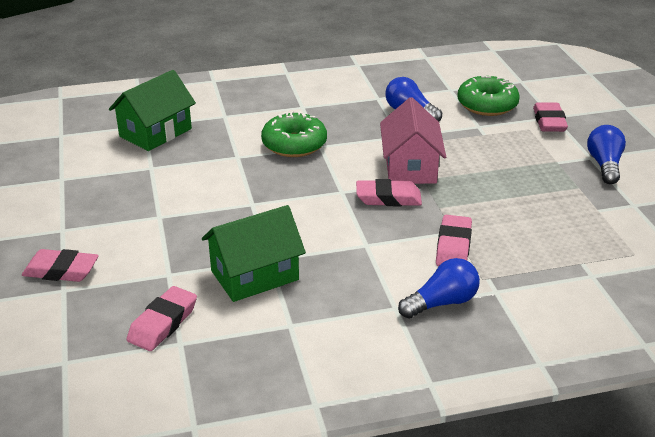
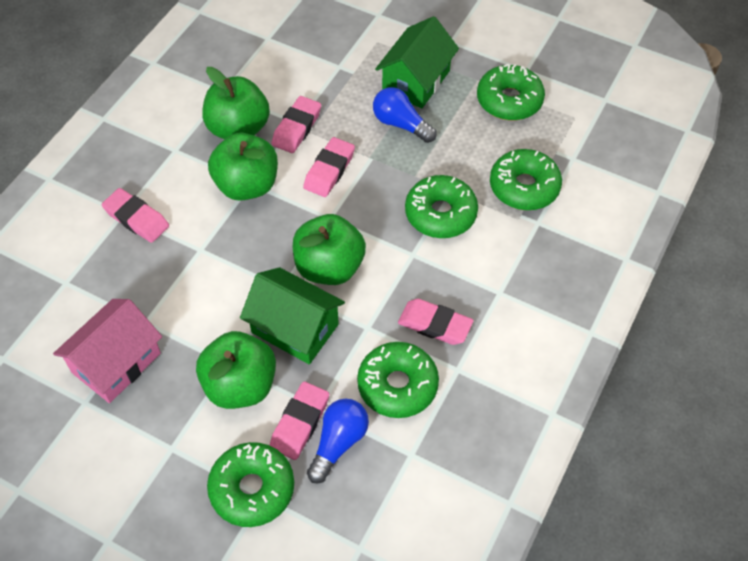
blue light bulb: [385,77,442,122] [398,258,480,319] [587,125,626,184] = 3 -> [307,399,369,484] [373,87,437,143] = 2
green apple: none = 0 -> [196,331,276,409] [202,67,270,139] [208,133,278,201] [293,214,366,285] = 4
green donut: [261,111,327,157] [457,76,520,116] = 2 -> [207,442,294,527] [357,342,439,418] [405,175,478,238] [477,64,545,121] [490,149,562,210] = 5

